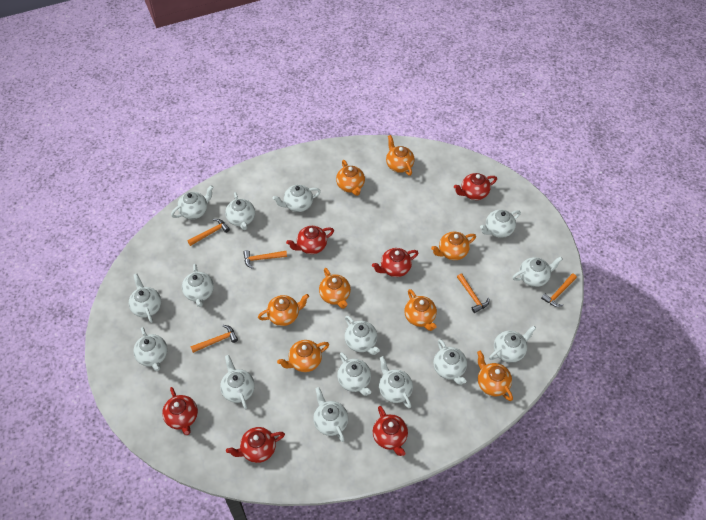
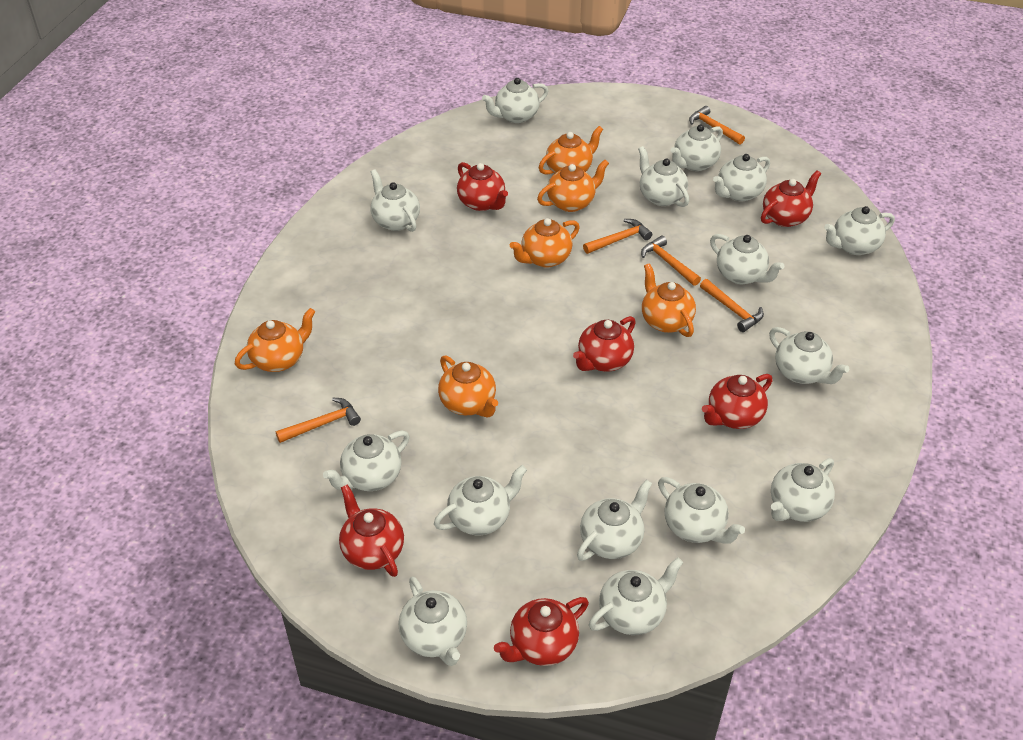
orange teapot: [258,294,309,326] [277,340,329,372] [319,268,351,309] [336,160,365,196] [386,135,414,176] [404,289,437,331] [431,232,476,260] [477,351,513,401] = 8 -> [235,308,315,372] [438,355,498,418] [510,218,580,268] [537,160,609,212] [539,126,603,174] [642,263,696,337] = 6

